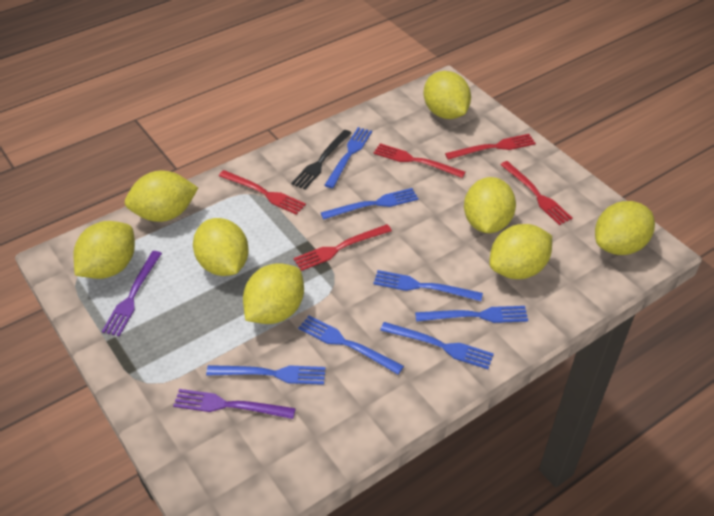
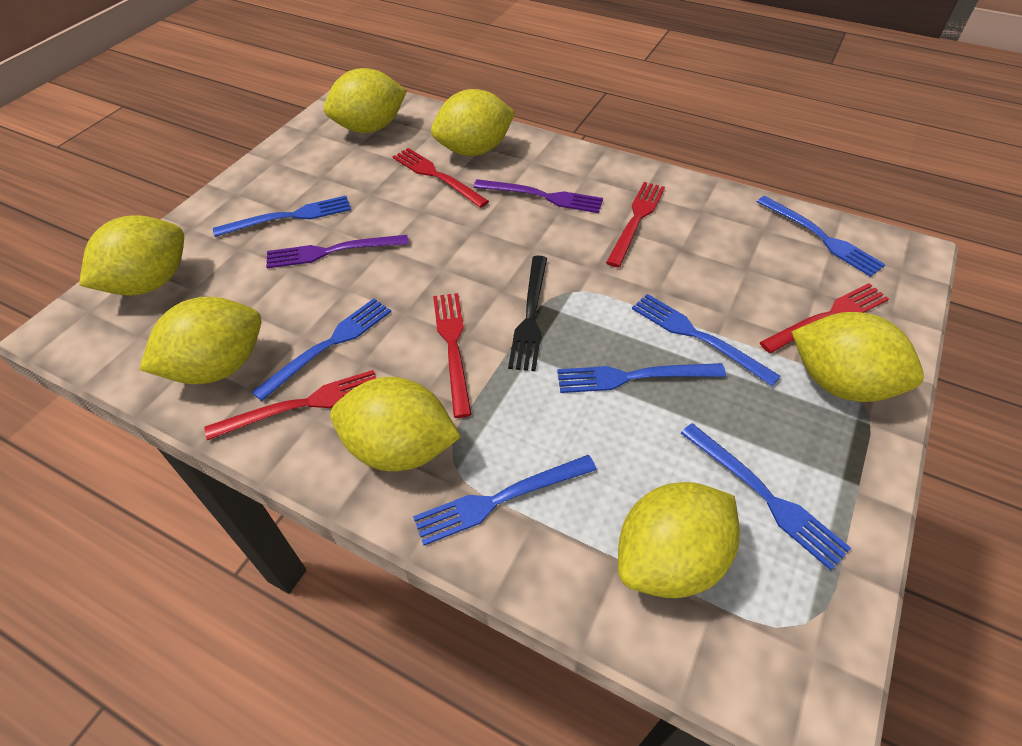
yellow lemon: [73,221,135,279] [125,171,198,222] [193,218,249,276] [243,263,304,324] [423,71,471,119] [464,177,516,233] [489,224,552,279] [595,201,655,255] = 8 -> [79,215,184,296] [139,297,261,384] [324,68,407,133] [330,377,461,471] [431,89,515,156] [618,482,740,598] [791,312,924,402] = 7

